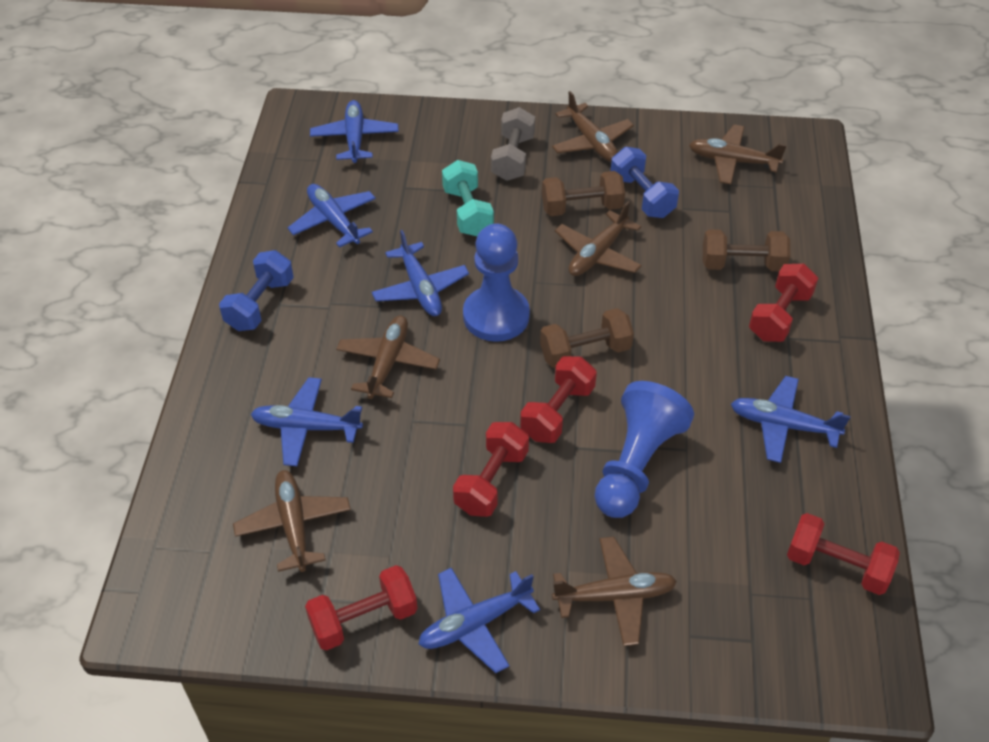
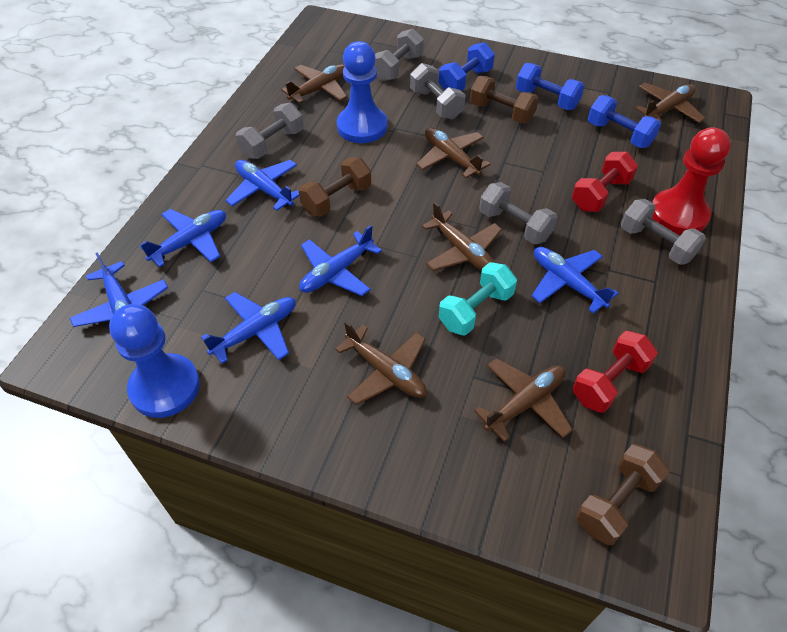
blue dumbbell: [219,250,294,331] [611,147,679,218] = 2 -> [438,42,495,91] [516,63,584,110] [588,95,661,148] = 3
grey dumbbell: [491,107,535,181] = 1 -> [236,103,303,159] [374,29,424,81] [410,63,465,119] [479,182,558,244] [621,199,706,265] = 5
red dumbbell: [305,565,418,651] [453,422,529,517] [520,356,597,443] [749,264,818,342] [787,513,900,595] = 5 -> [572,152,638,212] [572,331,658,413] = 2
red pawn: none = 0 -> [652,127,731,235] = 1

